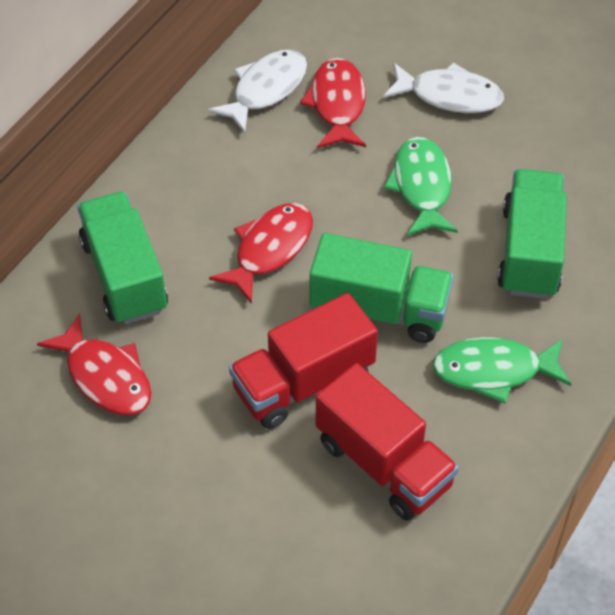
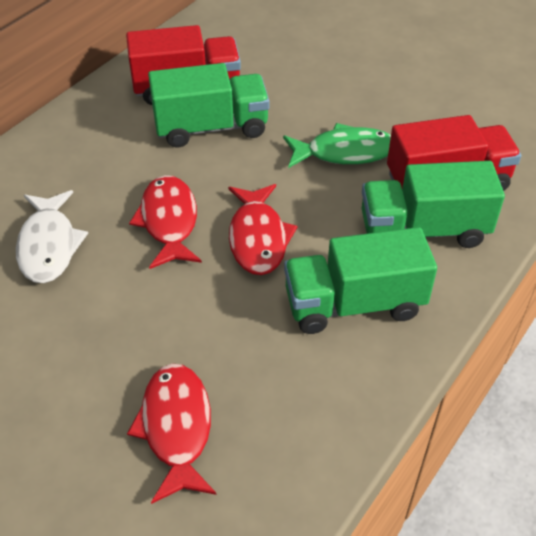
green fish: [384,137,458,236] [433,337,572,403] = 2 -> [283,123,391,168] = 1
white fish: [208,50,307,134] [383,62,504,113] = 2 -> [16,190,88,283] = 1

